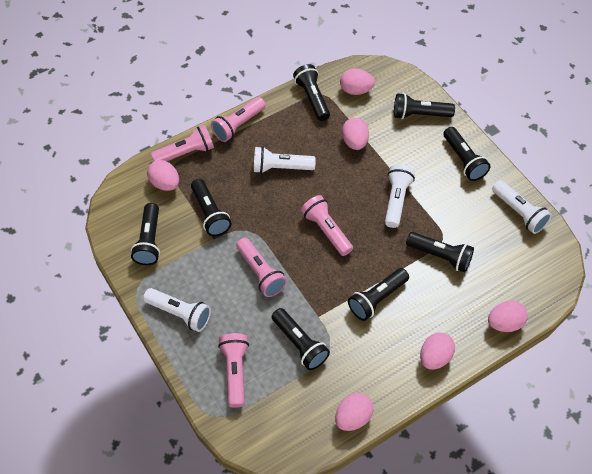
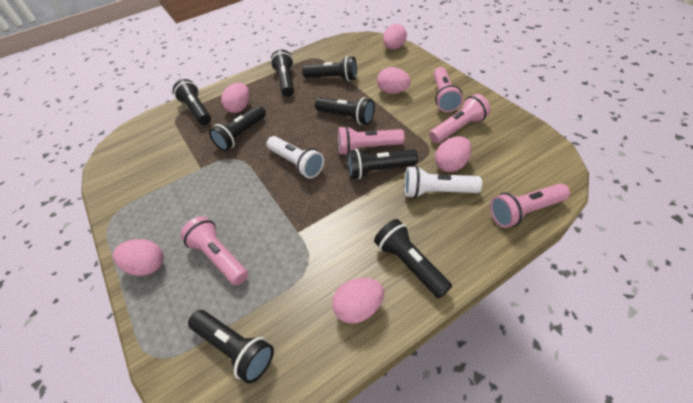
white flashlight: [143,288,211,332] [254,146,316,174] [385,164,415,228] [492,180,552,234] = 4 -> [267,136,324,179] [404,166,482,198] = 2

